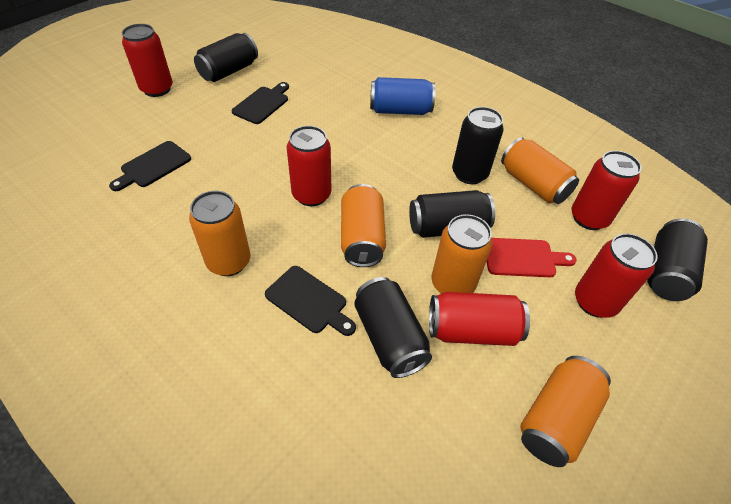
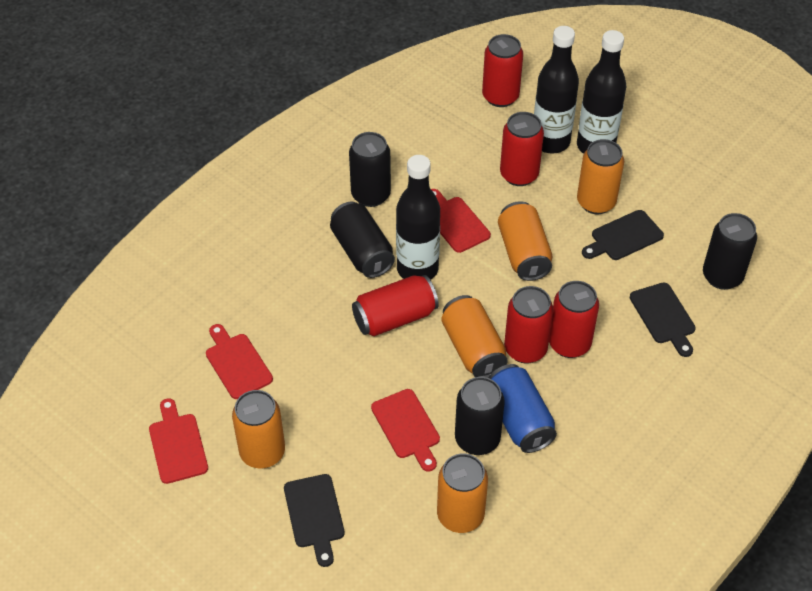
black bottle: none = 0 -> [396,155,440,280] [534,26,579,154] [577,30,626,154] = 3
black can: [194,33,258,82] [354,277,432,378] [409,190,495,238] [452,107,504,184] [647,218,708,301] = 5 -> [330,202,395,278] [349,132,391,207] [455,377,505,455] [703,213,757,290] = 4
red cutting board: [487,238,576,277] = 1 -> [149,398,208,484] [206,324,273,399] [371,389,440,472] [431,189,491,253] = 4

